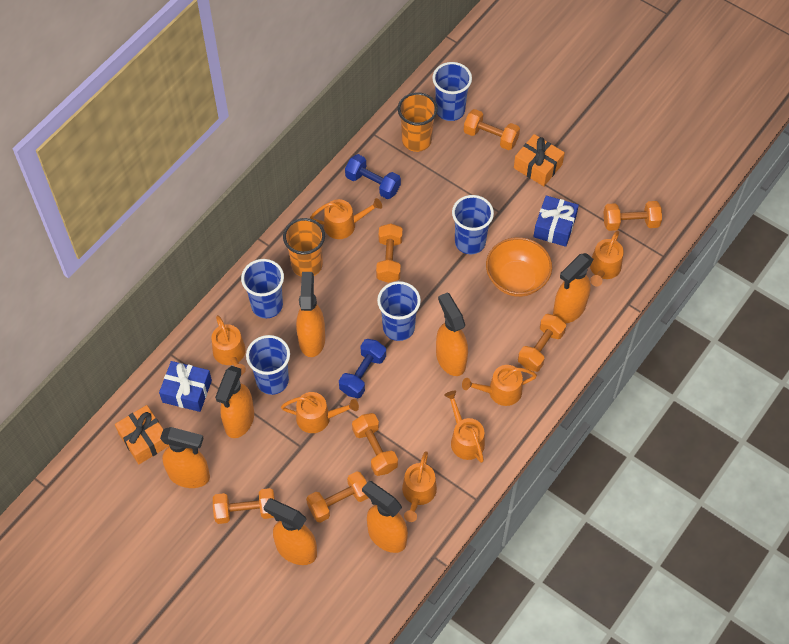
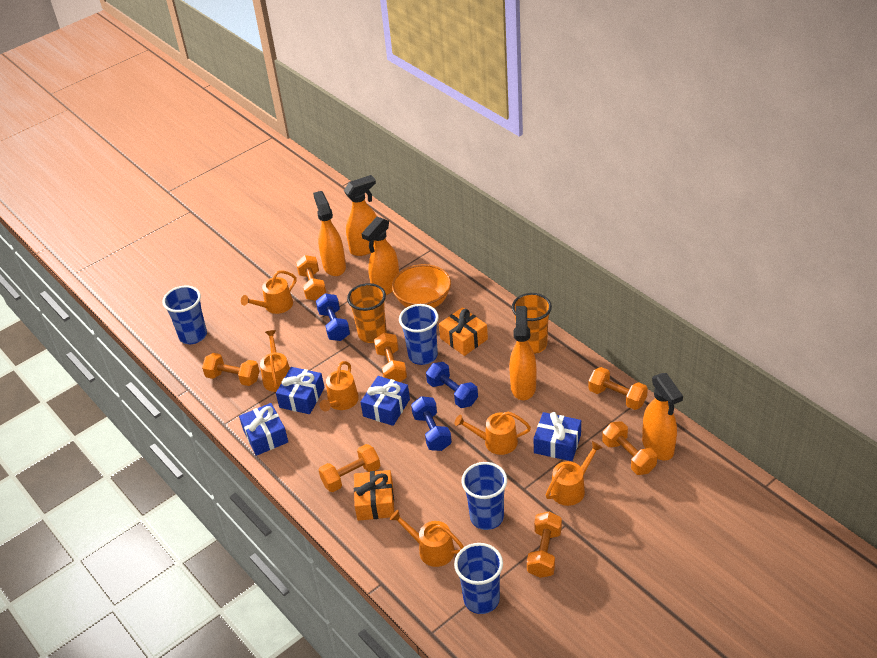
blue cup: [241,259,284,318] [246,335,290,395] [377,281,421,341] [432,62,472,121] [452,195,494,254] = 5 -> [163,286,207,344] [399,304,439,365] [454,543,503,614] [461,462,507,530] = 4
blue dumbbell: [339,339,386,398] [345,154,401,199] = 2 -> [316,293,350,341] [411,396,452,451] [426,362,478,408] = 3
blue gift: [159,361,212,412] [533,196,579,247] = 2 -> [239,403,288,456] [276,367,325,414] [361,376,410,426] [534,412,581,461] = 4
orange spray bottle: [160,427,210,488] [215,366,254,438] [263,498,317,565] [296,272,325,357] [362,481,408,553] [436,292,468,376] [553,253,593,323] = 7 -> [313,191,346,276] [344,175,377,256] [361,217,399,295] [509,306,537,400] [642,373,683,460] = 5
orange watering can: [212,315,246,375] [281,392,359,433] [310,198,382,239] [402,451,437,522] [444,391,485,463] [462,365,537,406] [590,231,624,287] = 7 -> [241,270,297,314] [260,330,290,392] [320,361,359,411] [390,510,464,567] [454,411,531,455] [546,441,603,506] = 6

